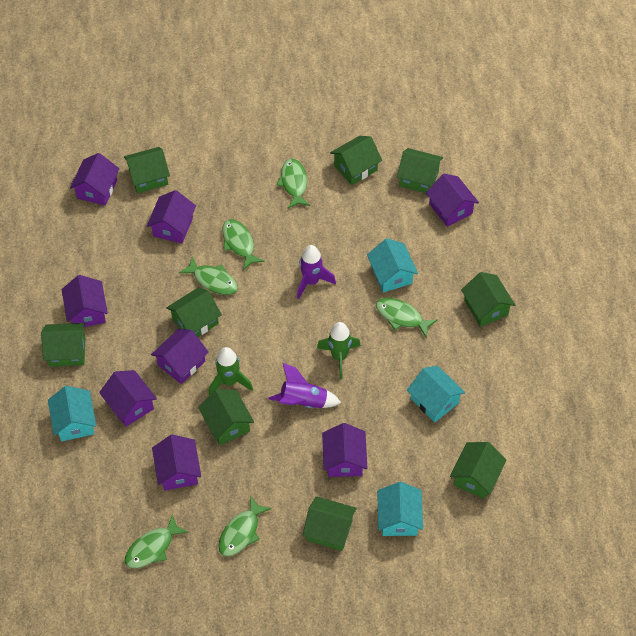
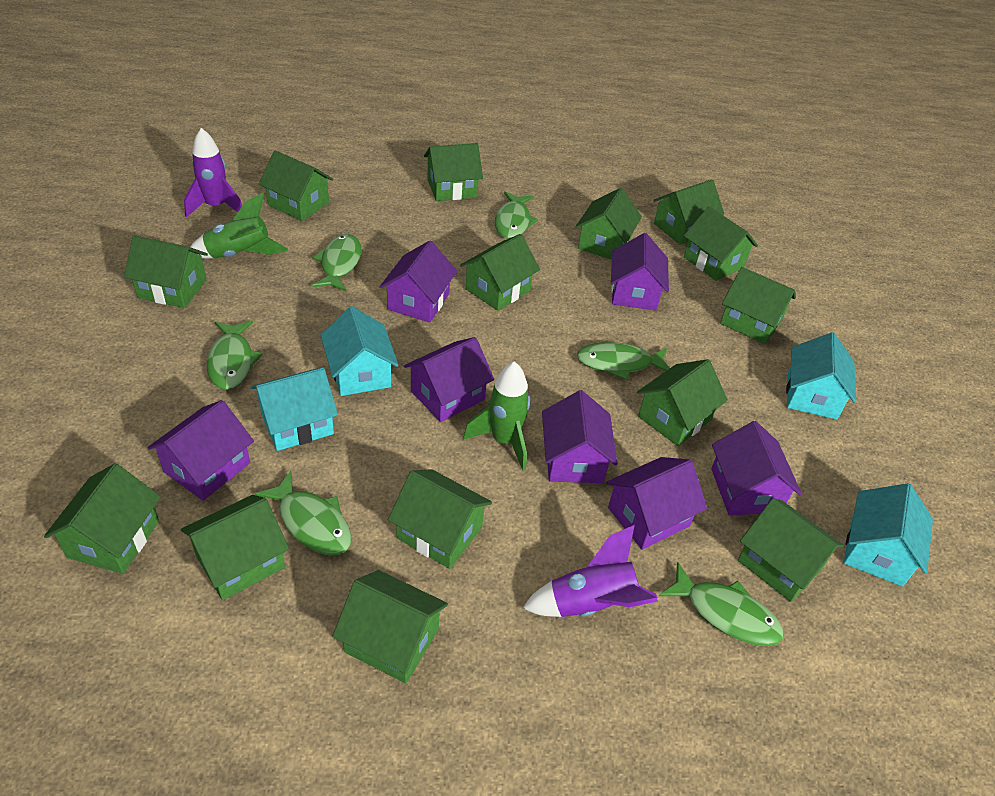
green house: [41,323,85,367] [124,147,170,193] [166,287,222,337] [198,389,254,445] [303,496,357,551] [330,136,382,185] [397,148,443,193] [450,442,506,499] [461,272,515,327] = 9 -> [44,463,161,574] [124,235,208,308] [181,495,289,600] [259,150,333,221] [332,570,448,683] [388,469,492,569] [424,143,483,201] [460,234,540,311] [575,188,642,260] [637,359,728,446] [653,179,724,245] [684,206,758,281] [720,267,796,344] [738,498,844,602] = 14
purple house: [61,275,108,327] [70,153,119,206] [99,370,157,427] [147,190,196,243] [151,329,209,384] [152,434,201,491] [322,423,367,477] [426,174,479,227] = 8 -> [147,400,254,501] [380,241,457,322] [404,337,494,422] [542,390,618,483] [606,457,707,550] [611,233,669,311] [711,421,802,516] = 7

